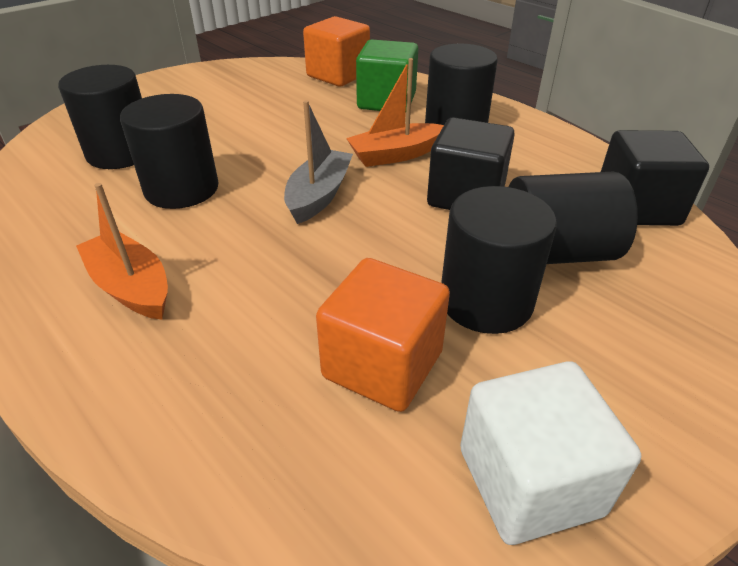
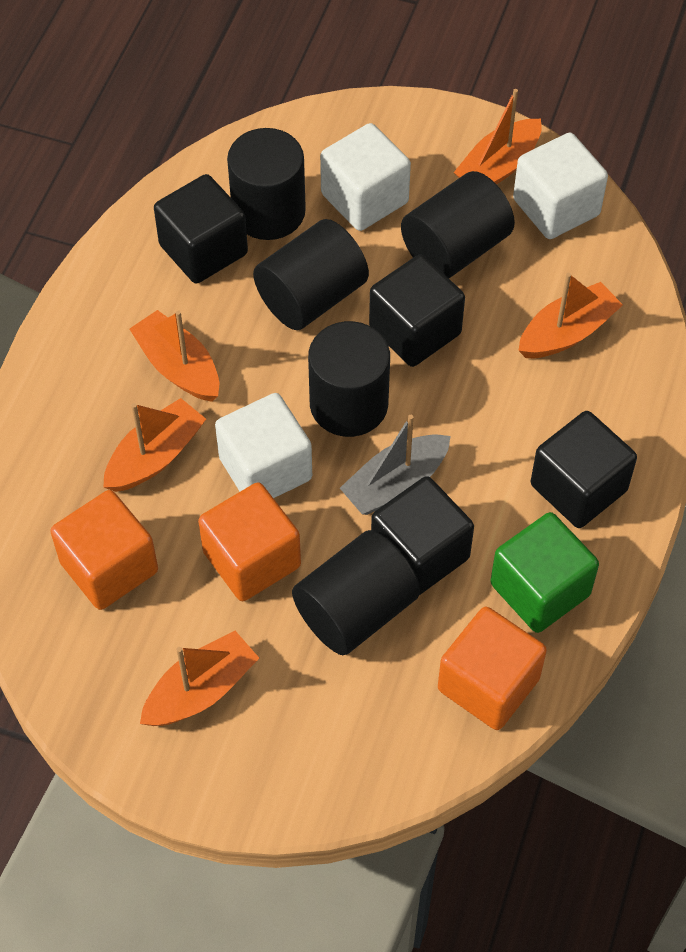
black cube: [427,117,515,210] [601,130,709,226] = 2 -> [154,174,248,284] [369,254,465,367] [371,476,474,595] [531,411,637,528] = 4
orange boat: [76,183,168,320] [346,58,444,167] = 2 -> [103,398,206,492] [129,310,219,402] [140,631,259,726] [454,89,542,185] [518,273,623,358] = 5
orange cube: [303,16,370,86] [316,258,450,412] = 2 -> [50,490,158,610] [198,482,301,601] [438,607,547,730] = 3
white cube: [460,361,641,545] = 1 -> [215,393,312,498] [320,123,411,231] [513,132,608,239] = 3

